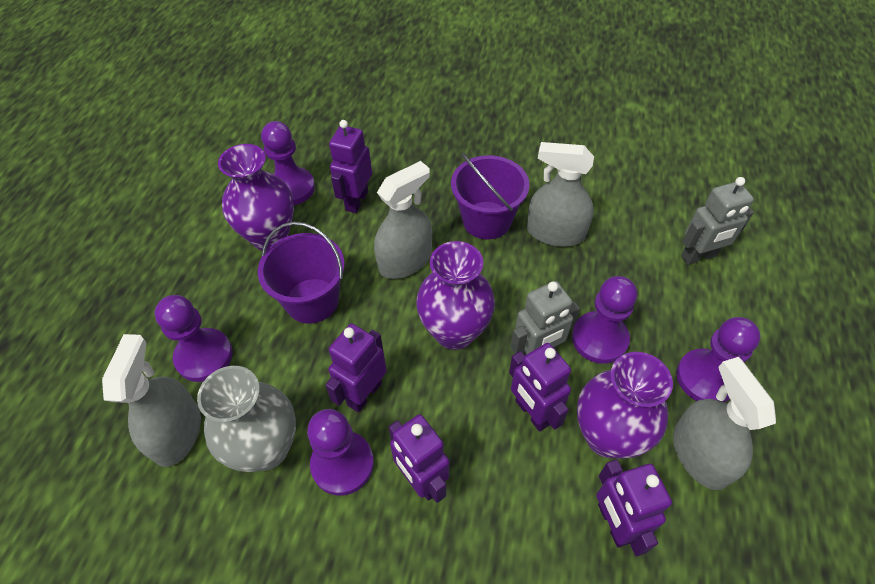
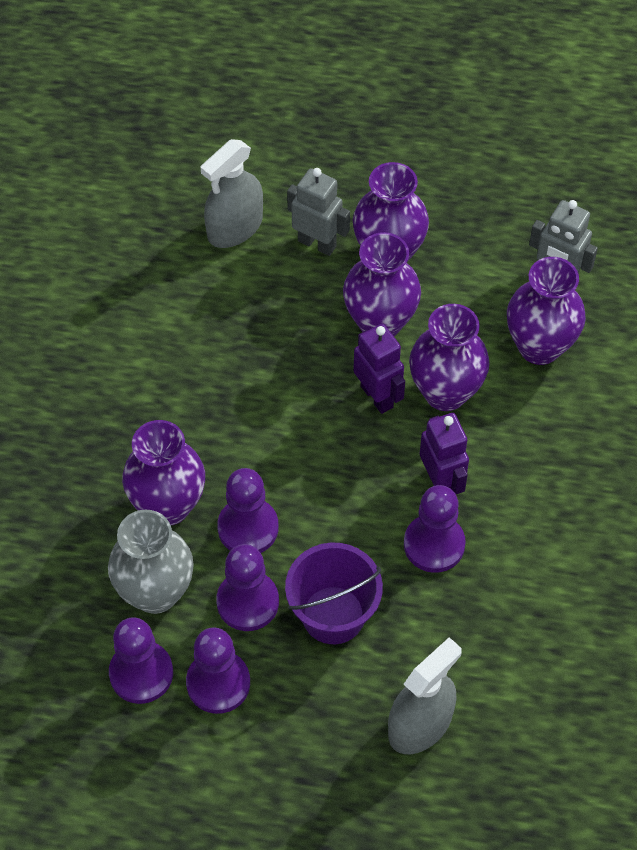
grey spray bottle: [102,334,201,467] [374,161,432,279] [527,142,594,247] [673,357,776,490] = 4 -> [201,139,263,248] [388,637,462,754] = 2
purple bucket: [258,222,345,323] [451,153,530,239] = 2 -> [285,543,383,644] = 1
purple robot: [326,324,387,412] [329,120,372,213] [388,414,449,503] [509,343,571,432] [596,459,672,556] = 5 -> [353,324,405,414] [420,413,469,494] = 2
purple vase: [218,144,294,251] [416,241,495,350] [577,352,673,459] = 3 -> [122,420,205,525] [343,232,421,336] [353,162,429,262] [409,304,489,411] [507,257,586,365] = 5

